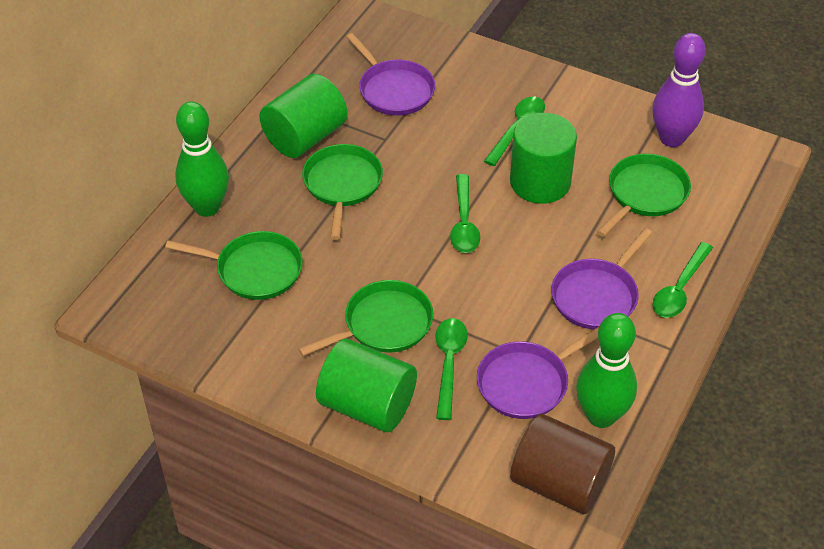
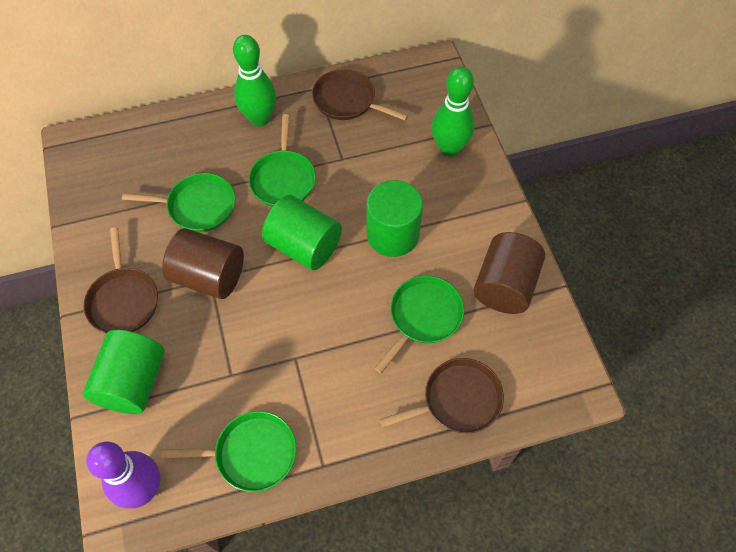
brown cylinder: [510,414,615,514] = 1 -> [162,228,244,299] [474,232,545,314] = 2
brown pan: none = 0 -> [84,227,158,333] [312,69,408,120] [380,358,504,433] = 3
green spoon: [436,318,468,420] [450,174,480,253] [484,97,545,166] [653,242,713,318] = 4 -> none = 0
purple pan: [347,33,435,116] [477,327,599,419] [551,228,652,329] = 3 -> none = 0

